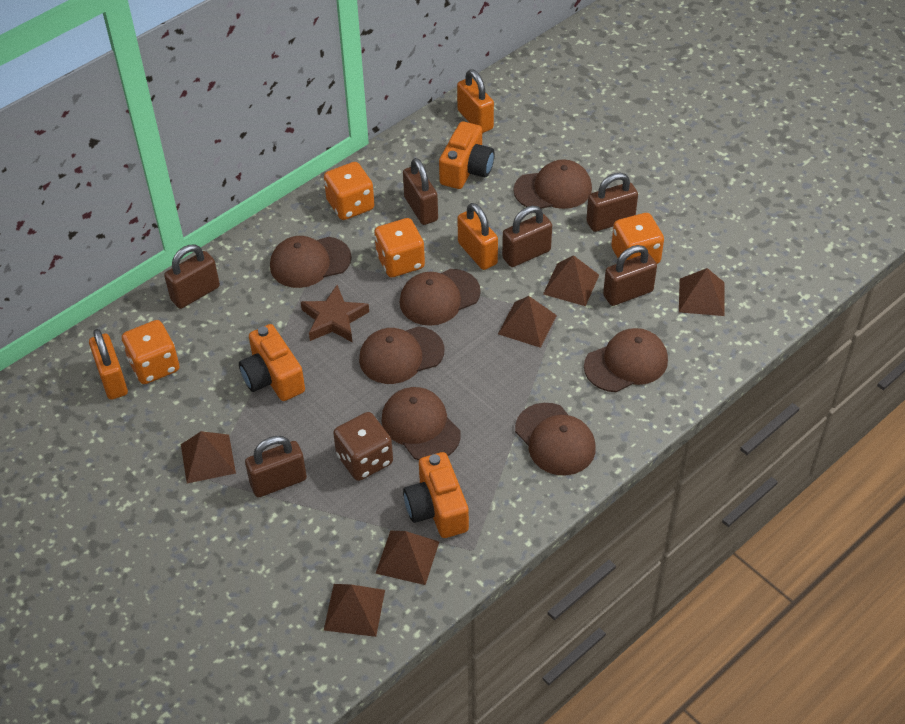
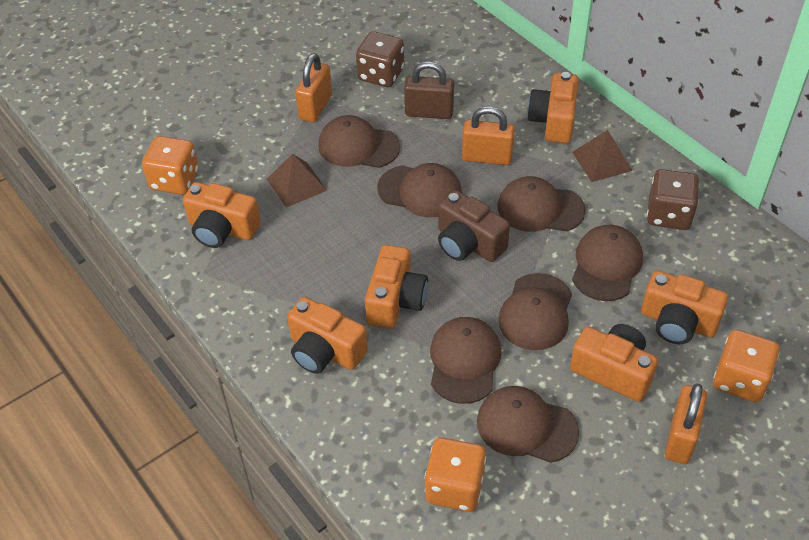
brown camera: none = 0 -> [438,190,510,262] = 1
brown dice: [333,412,393,481] = 1 -> [356,31,404,87] [647,169,699,230] = 2
brown padlock: [164,245,220,309] [245,436,307,497] [403,158,438,225] [502,206,552,267] [586,173,638,232] [603,245,657,306] = 6 -> [404,61,454,119] = 1
brown pyramid: [181,431,236,484] [324,584,385,637] [375,530,439,585] [498,296,557,348] [543,255,599,306] [679,268,725,316] = 6 -> [267,154,327,208] [572,130,632,182] = 2
brown star: [301,285,369,343] = 1 -> none = 0
orange camera: [239,324,305,401] [403,452,469,538] [439,121,495,189] = 3 -> [183,182,261,248] [287,297,368,374] [365,245,428,329] [527,72,579,143] [570,324,658,402] [641,270,728,344] = 6
orange dice: [122,320,179,384] [324,162,374,220] [374,218,425,277] [611,213,664,264] = 4 -> [142,136,199,195] [425,437,486,512] [713,329,780,402] = 3

